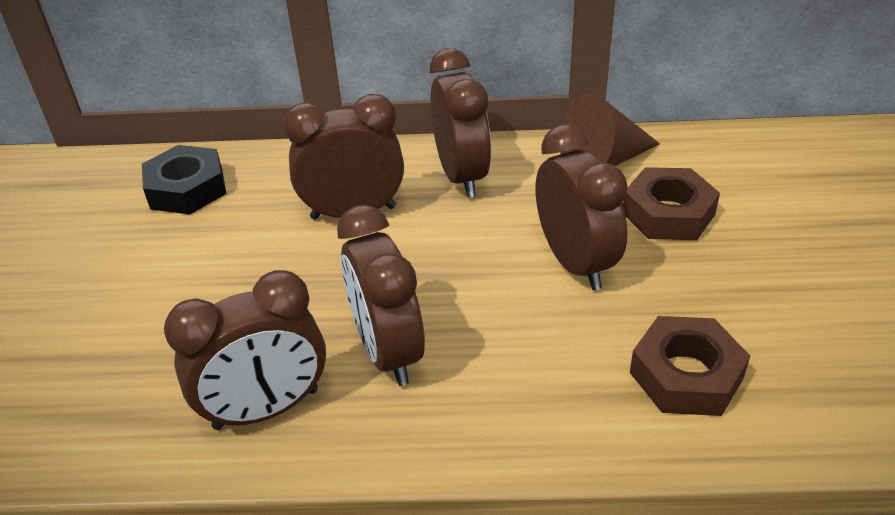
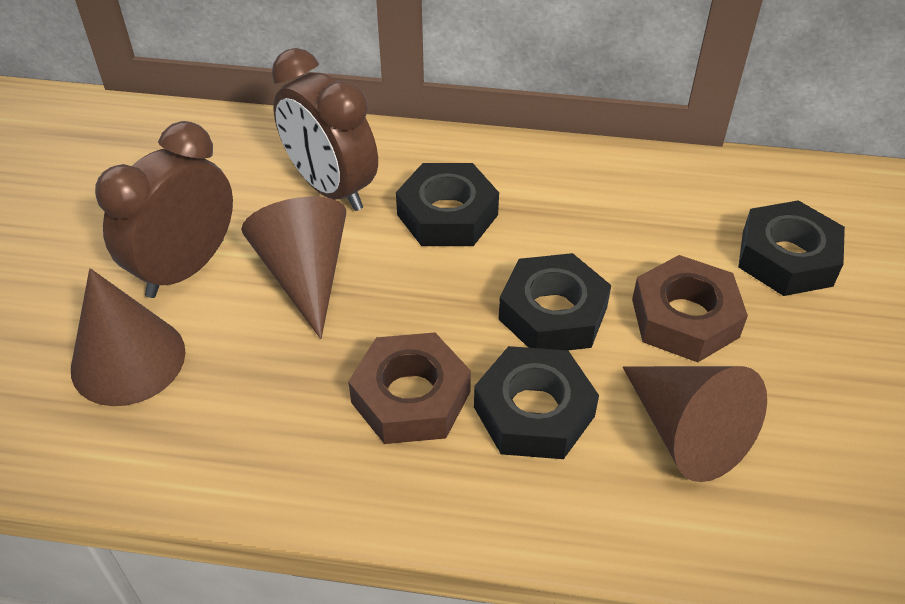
black nut: [142,145,226,214] = 1 -> [396,163,499,246] [474,346,599,459] [499,253,611,350] [738,200,845,296] = 4
brown clock: [164,270,326,430] [283,94,404,220] [337,205,425,386] [430,48,491,198] [535,124,628,290] = 5 -> [95,121,233,298] [272,48,378,211] = 2
brown cone: [560,93,660,166] = 1 -> [71,268,186,406] [241,196,346,339] [623,366,767,482] = 3

